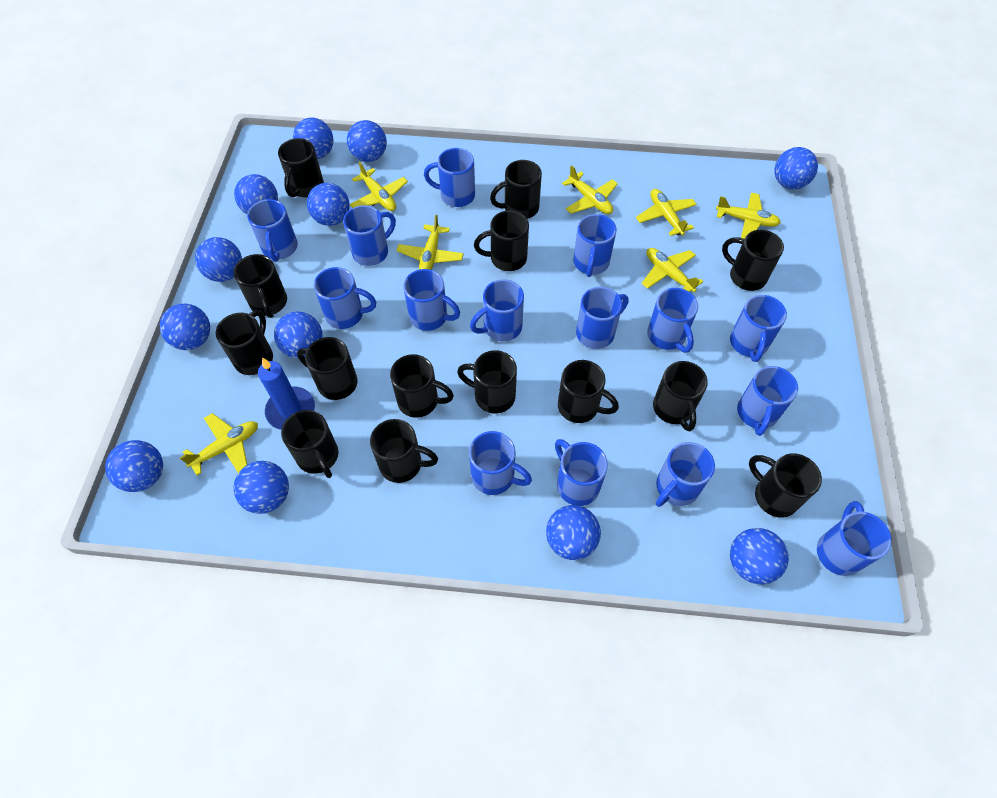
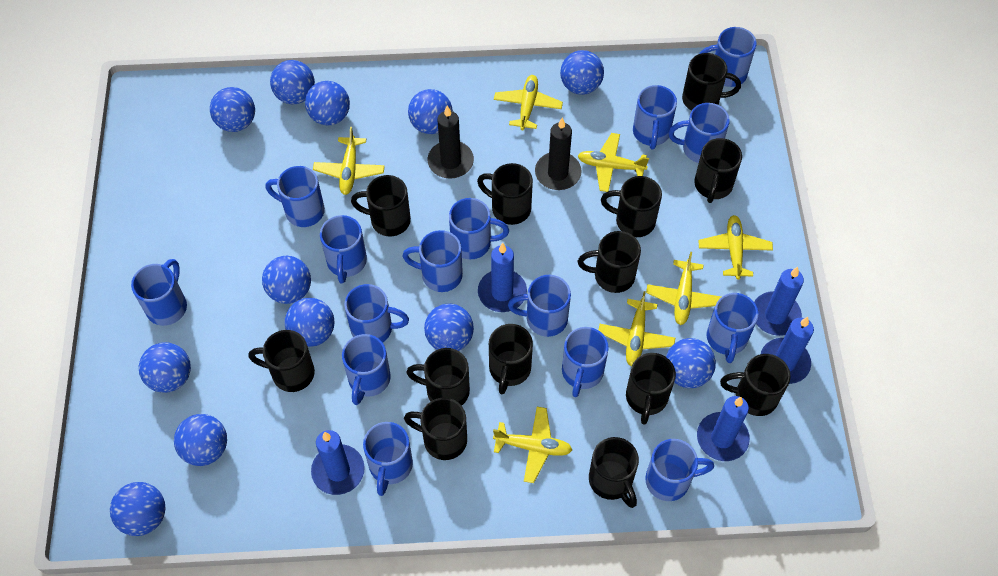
black candle: none = 0 -> [428,106,474,178] [535,117,582,190] = 2
black mug: [216,310,273,375] [234,254,287,318] [278,138,324,197] [281,410,339,478] [297,337,358,400] [370,419,438,483] [390,354,454,418] [457,350,517,413] [474,211,529,271] [490,160,542,219] [558,360,619,423] [653,361,708,431] [722,230,784,291] [749,453,822,518] = 14 -> [249,330,315,392] [351,175,411,236] [404,398,467,460] [406,348,470,406] [477,163,533,225] [489,324,533,395] [578,231,641,293] [589,437,639,508] [601,176,662,237] [626,353,676,425] [682,53,741,111] [694,138,742,203] [720,354,791,416] = 13
blue candle: [258,358,315,430] = 1 -> [311,430,365,495] [478,243,527,312] [697,396,750,461] [754,267,804,336] [761,317,814,384] = 5

